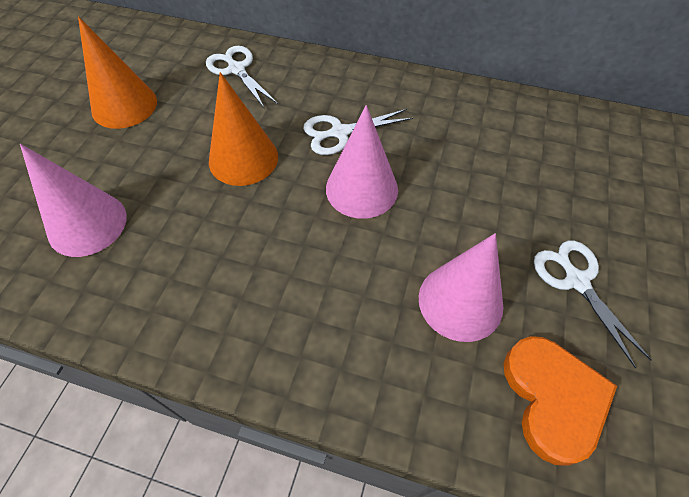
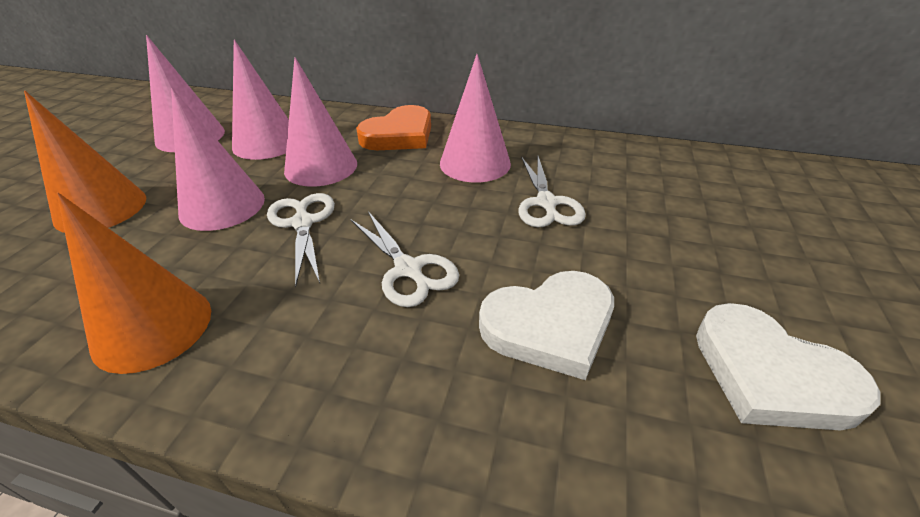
pink cone: [20,144,127,257] [326,105,398,219] [418,233,503,342] = 3 -> [146,35,225,152] [171,88,265,231] [232,39,289,160] [284,57,357,187] [440,54,511,182] = 5
white heart: none = 0 -> [479,271,614,380] [696,303,881,431] = 2

